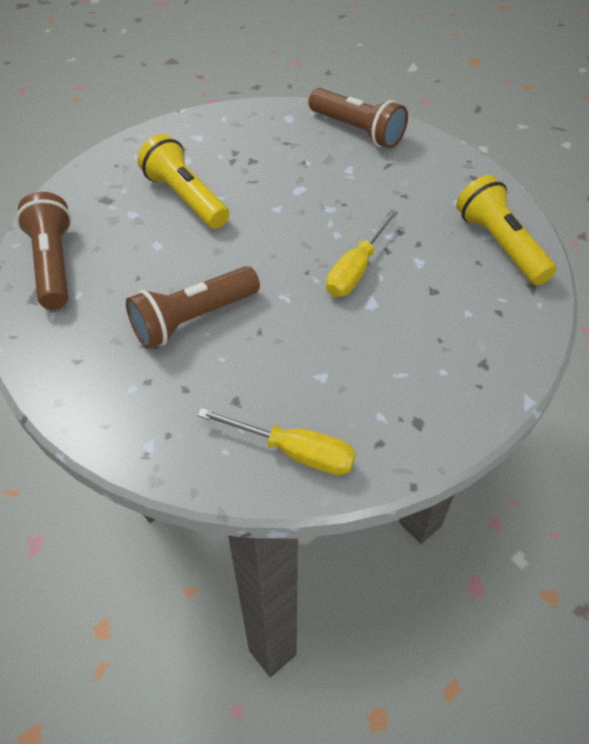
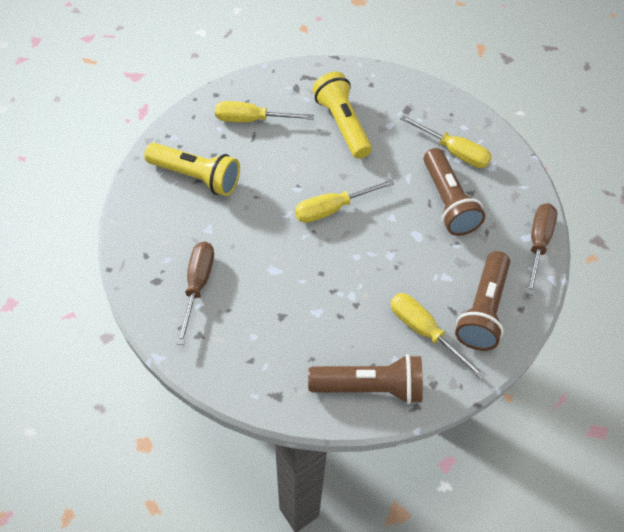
brown screwdriver: none = 0 -> [176,241,214,345] [526,203,557,295] = 2
yellow screwdriver: [197,408,356,475] [326,210,398,297] = 2 -> [215,101,314,122] [295,179,394,223] [390,293,486,379] [400,115,492,168] = 4

